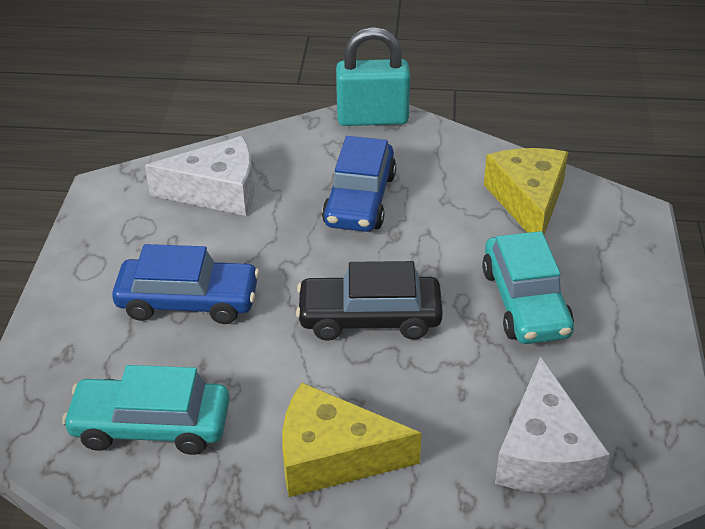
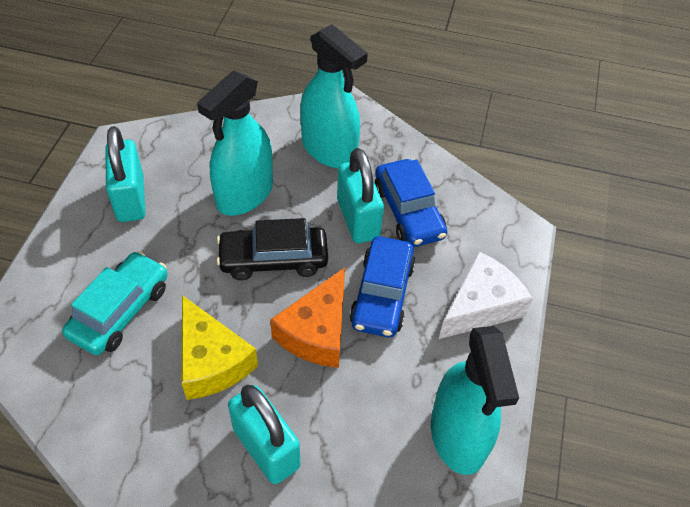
orange cheese: none = 0 -> [270,267,345,368] = 1
turquoise car: [62,365,230,455] [482,231,574,344] = 2 -> [62,251,168,355] = 1
turquoise padlock: [336,27,410,126] = 1 -> [105,126,145,222] [228,385,300,484] [337,148,384,243] = 3
turquoise spray bottle: none = 0 -> [197,70,273,216] [300,24,368,168] [431,326,519,475] = 3
white cheese: [145,136,254,216] [495,356,610,493] = 2 -> [439,251,533,339] = 1
yellow cheese: [282,383,421,497] [484,148,568,234] = 2 -> [182,295,258,400] = 1

